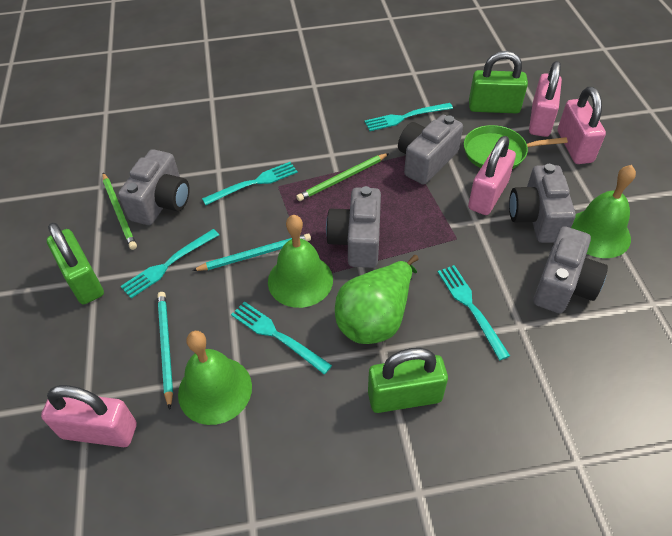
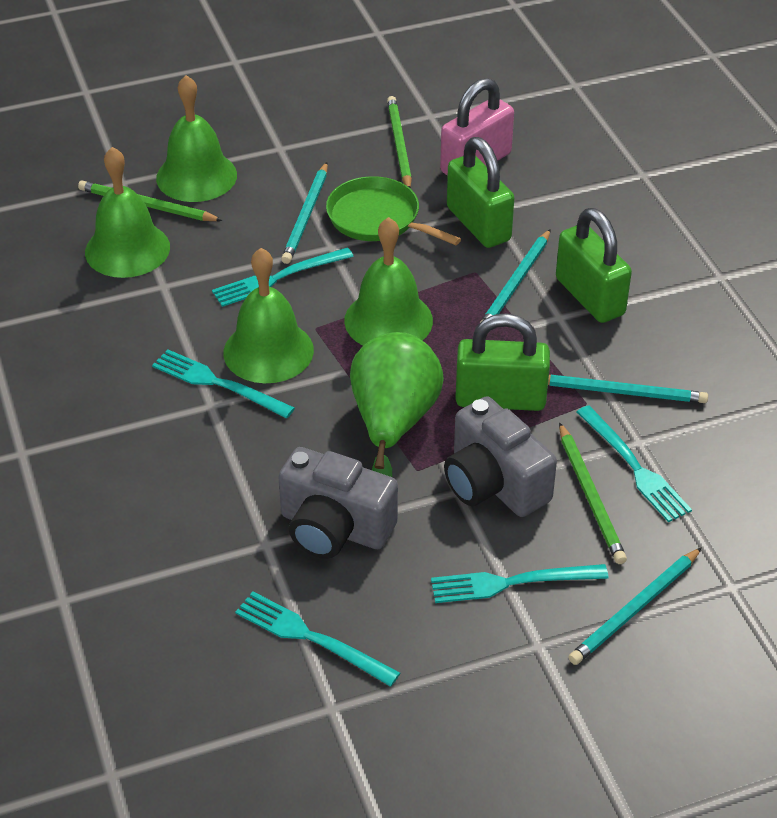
green bell: [178,331,252,425] [268,215,333,308] [571,165,636,258] = 3 -> [85,147,170,278] [156,75,237,202] [223,248,314,383] [344,217,433,345] = 4
green pencil: [102,173,137,250] [296,153,389,201] = 2 -> [78,181,223,221] [387,96,412,188] [559,422,627,564] = 3
grey camera: [118,149,190,225] [326,186,381,268] [398,115,463,185] [509,164,576,243] [533,226,608,313] = 5 -> [279,447,398,559] [444,396,557,517] = 2
pink padlock: [41,385,137,447] [468,136,516,215] [529,61,562,137] [558,87,606,164] = 4 -> [440,78,514,176] = 1
turquoise pencil: [157,292,173,410] [192,234,311,271] = 2 -> [281,162,328,264] [481,229,551,321] [548,375,708,403] [568,547,702,665] = 4

